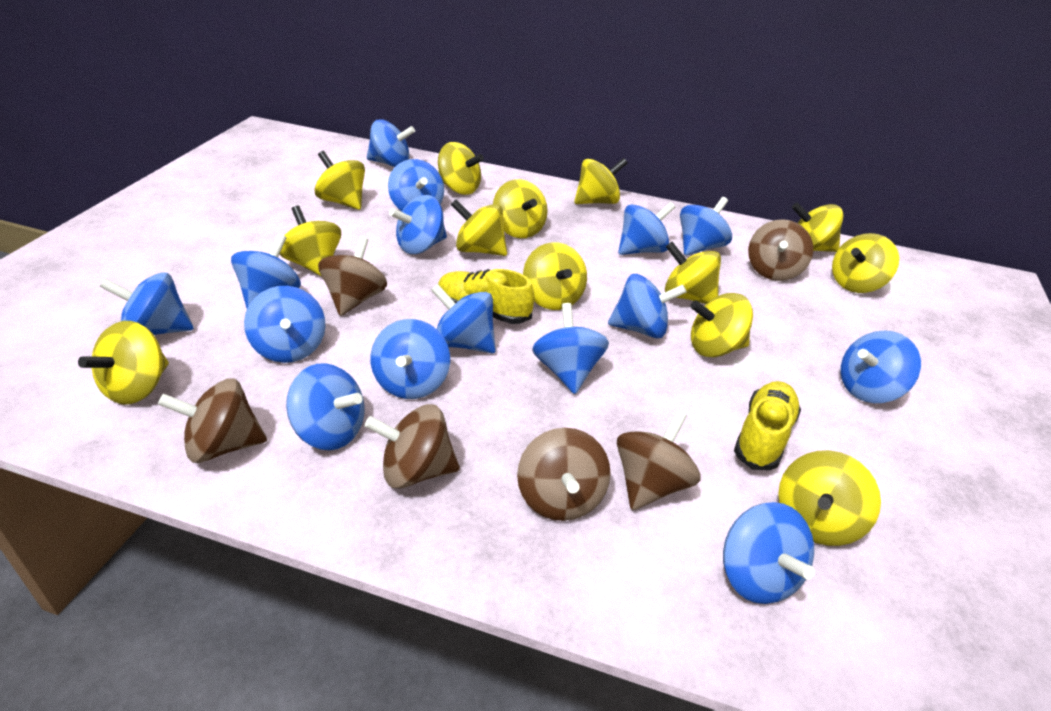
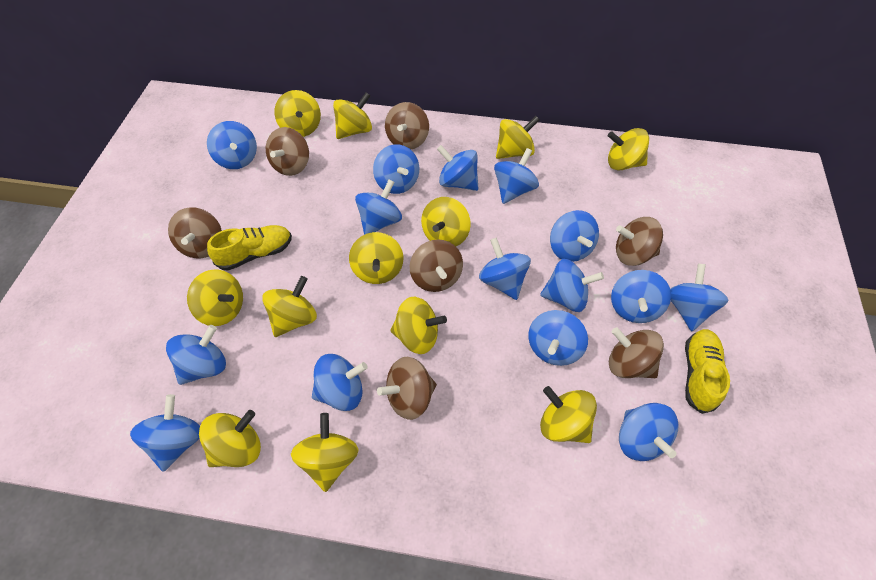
brown spinning top: [158,378,267,463] [318,237,387,316] [365,404,460,488] [517,428,611,521] [617,410,701,510] [748,219,813,281] = 6 -> [168,207,222,259] [266,127,309,176] [377,357,437,420] [385,102,429,149] [410,239,463,292] [609,327,664,378] [616,217,663,266] = 7
yellow spinning top: [78,321,169,404] [280,206,341,277] [314,151,365,210] [438,142,484,195] [451,200,507,256] [493,179,548,238] [523,242,587,310] [574,158,628,204] [665,241,721,304] [690,293,753,357] [778,450,881,546] [792,203,843,252] [832,233,899,293] = 13 -> [187,270,243,326] [199,410,261,467] [262,276,317,337] [274,90,321,137] [291,413,358,492] [333,92,372,139] [349,232,403,284] [390,297,447,354] [421,197,471,246] [496,116,540,159] [540,386,597,443] [608,128,649,170] = 12

